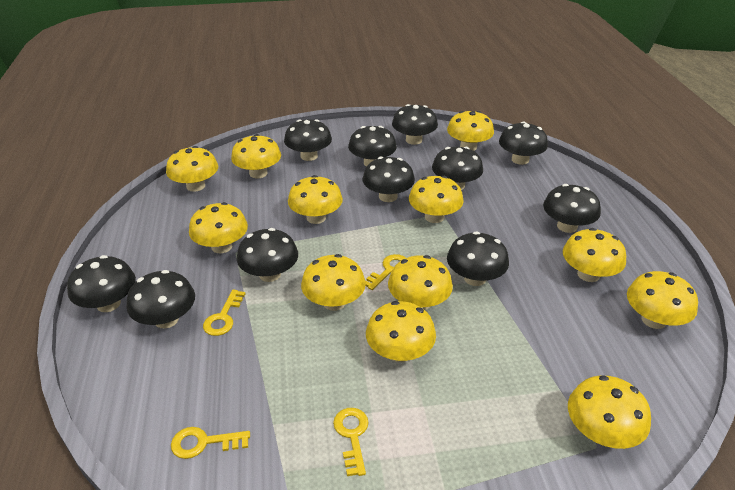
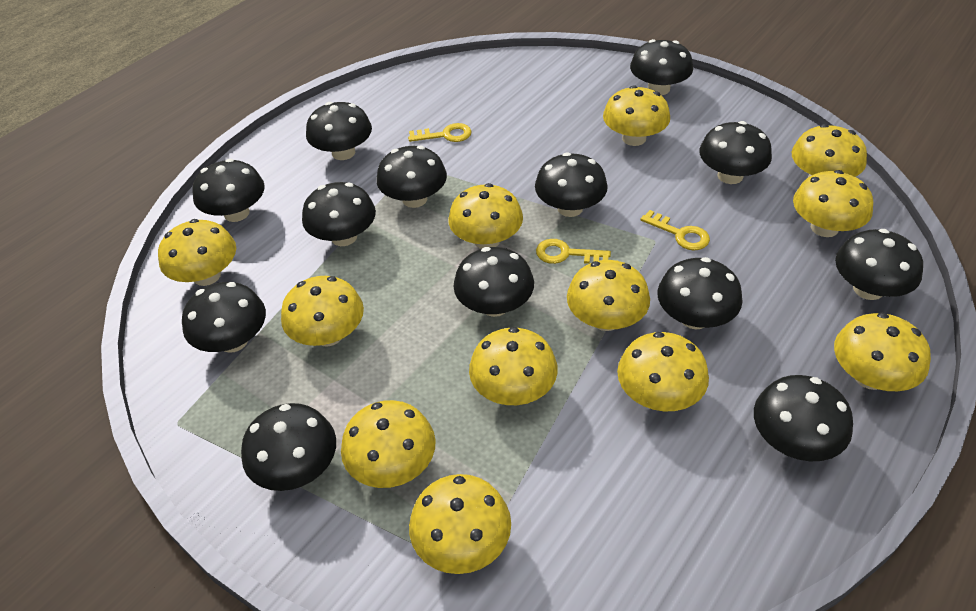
black mushroom: [67,255,136,312] [127,270,195,328] [237,228,298,282] [284,119,332,161] [348,126,397,167] [363,157,415,202] [392,104,438,145] [432,147,483,190] [447,231,509,286] [499,121,548,165] [543,184,601,233] = 11 -> [182,282,266,353] [192,159,265,222] [241,403,336,491] [302,182,376,246] [306,102,372,160] [377,146,447,208] [453,247,534,317] [535,152,608,217] [630,39,693,95] [657,257,743,329] [699,121,772,184] [754,375,853,461] [835,229,923,300] = 13
yellow key: [171,427,250,459] [203,289,245,336] [333,408,369,476] [365,254,406,290] = 4 -> [408,123,471,142] [536,239,611,264] [640,210,710,250] = 3

